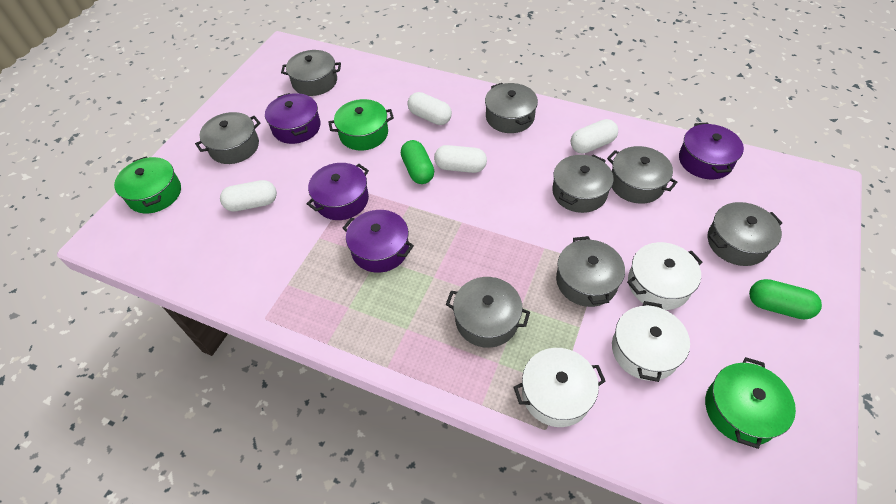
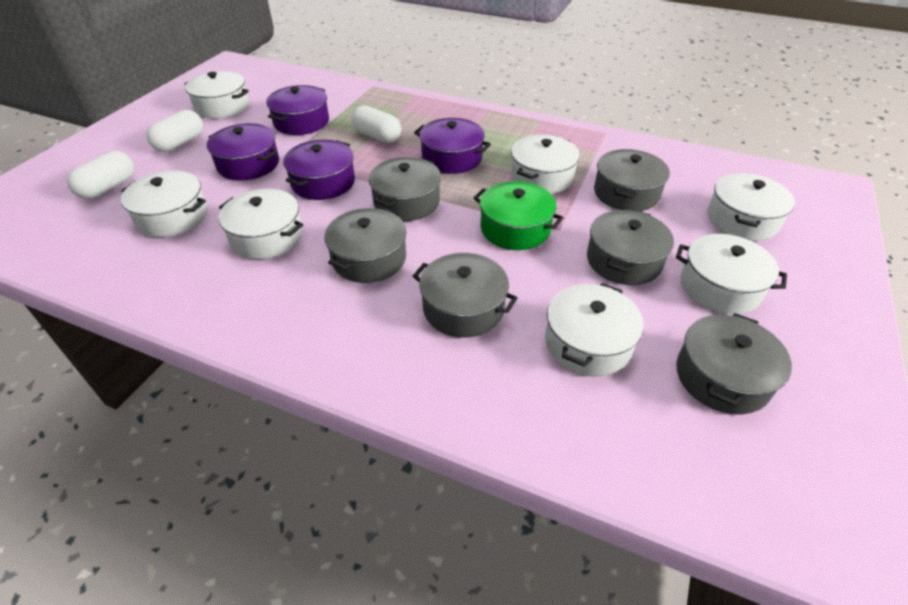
green capsule: [401,140,434,184] [749,279,822,320] = 2 -> none = 0
green pot: [114,157,181,214] [328,99,394,150] [705,357,796,449] = 3 -> [473,181,564,250] = 1
grey pot: [195,112,261,164] [281,50,341,96] [446,277,530,348] [485,83,538,133] [552,155,614,213] [556,236,625,307] [607,146,677,204] [707,202,782,266] = 8 -> [324,208,406,283] [369,157,441,221] [413,253,518,338] [587,210,674,285] [594,149,670,211] [676,313,792,415] = 6
white capsule: [220,180,277,212] [407,92,452,125] [434,145,487,173] [571,119,618,154] = 4 -> [67,151,134,199] [146,110,203,152] [351,105,401,143] = 3
white pot: [513,348,606,427] [612,301,690,382] [627,242,702,310] = 3 -> [121,170,207,237] [185,71,249,118] [218,189,303,259] [511,135,580,194] [545,283,644,377] [676,234,787,314] [707,173,795,240] = 7

